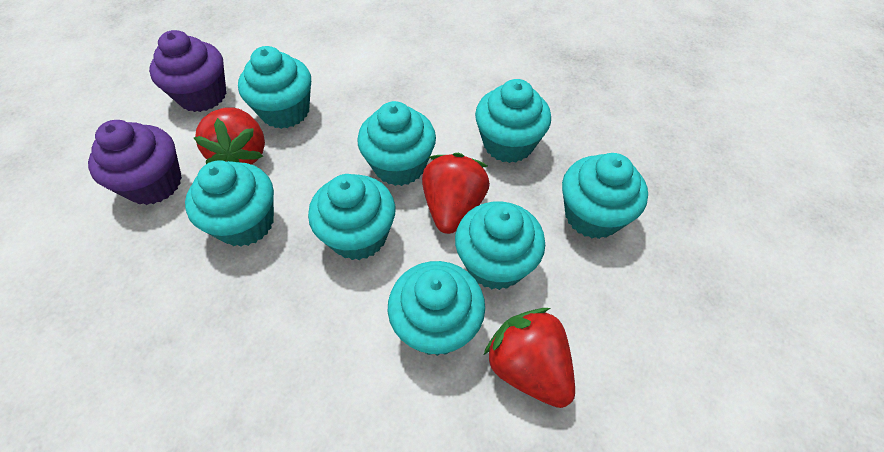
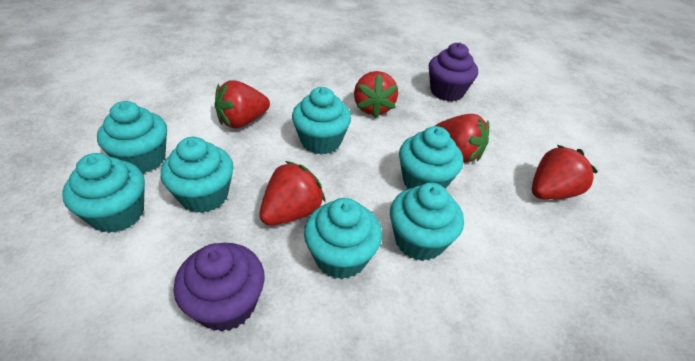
red strawberry: [193,107,265,165] [422,153,490,234] [484,308,575,408] = 3 -> [215,80,270,128] [259,161,326,226] [354,71,398,118] [435,114,489,163] [532,145,598,200] = 5
turquoise cupcake: [185,160,274,247] [238,46,311,129] [308,174,395,260] [357,101,436,186] [388,261,485,356] [455,202,545,290] [475,79,551,163] [562,153,648,239] = 8 -> [62,153,145,233] [97,101,167,173] [161,137,234,213] [292,87,351,154] [304,198,382,279] [390,183,464,261] [399,126,463,189] = 7

